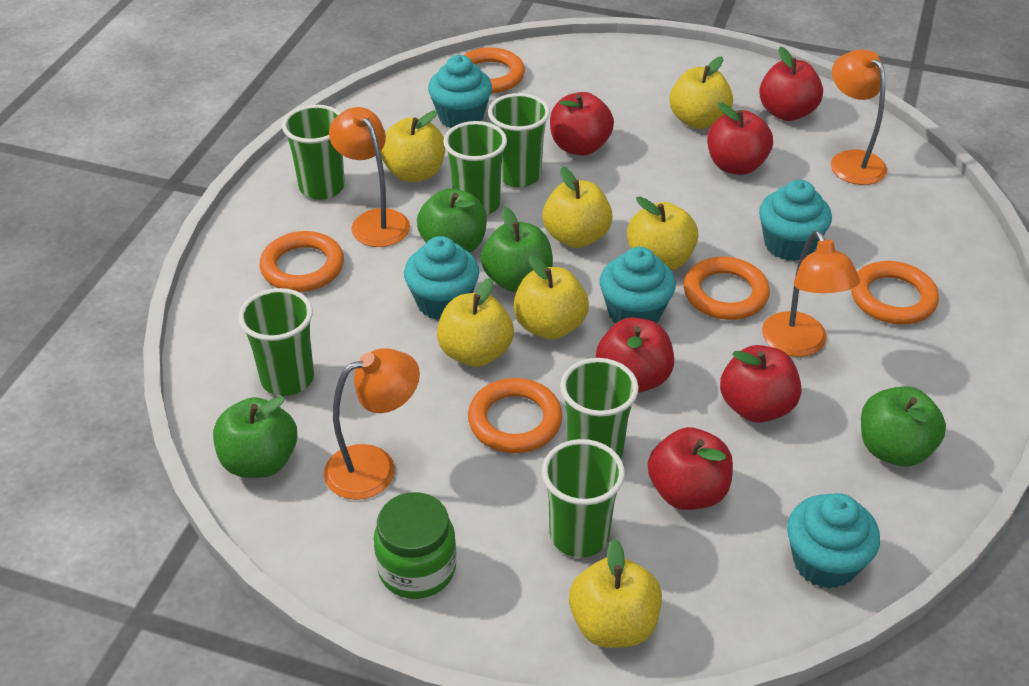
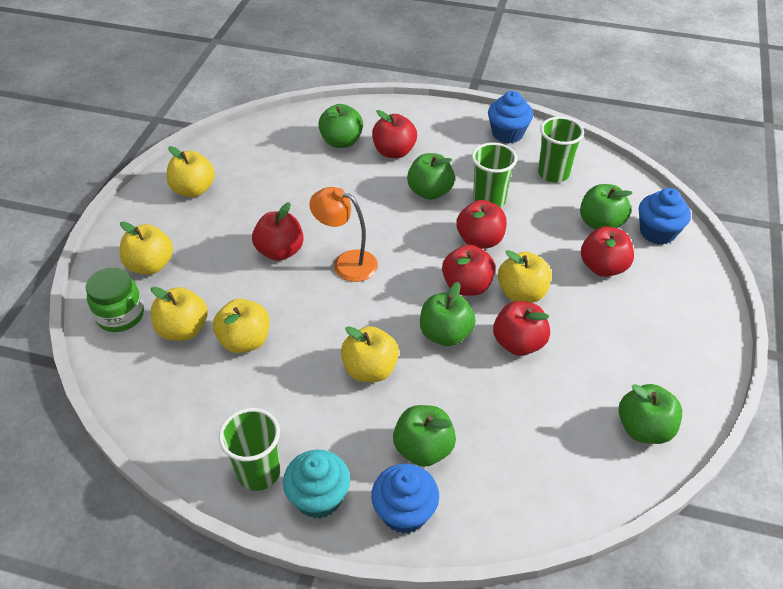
blue cupcake: none = 0 -> [371,464,439,534] [488,91,533,143] [639,188,691,245] = 3
green apple: [213,396,297,478] [417,188,487,253] [481,207,553,292] [861,386,946,466] = 4 -> [318,104,363,148] [393,405,456,467] [407,153,455,200] [420,282,476,346] [580,184,632,230] [619,384,682,444] = 6
green cup: [238,288,314,396] [282,105,345,200] [443,121,507,215] [488,93,550,187] [542,439,625,557] [560,358,639,459] = 6 -> [218,408,280,491] [472,142,517,208] [538,116,584,183] = 3
orange lamp: [324,348,420,500] [329,107,410,247] [762,231,860,357] [831,49,887,185] = 4 -> [309,187,378,282] = 1
orange ring: [260,231,344,292] [464,47,525,93] [468,378,563,453] [683,257,770,320] [851,261,939,325] = 5 -> none = 0
turquoise cupcake: [404,236,479,320] [428,55,492,128] [600,247,676,323] [759,180,832,261] [787,493,880,589] = 5 -> [283,450,350,519] = 1
yellow apple: [380,110,445,182] [437,278,514,367] [513,255,589,340] [542,167,613,248] [569,538,662,648] [627,197,698,270] [670,56,733,129] = 7 -> [120,221,173,274] [151,287,208,341] [166,146,215,197] [213,299,269,353] [341,326,399,382] [498,250,552,303] = 6

